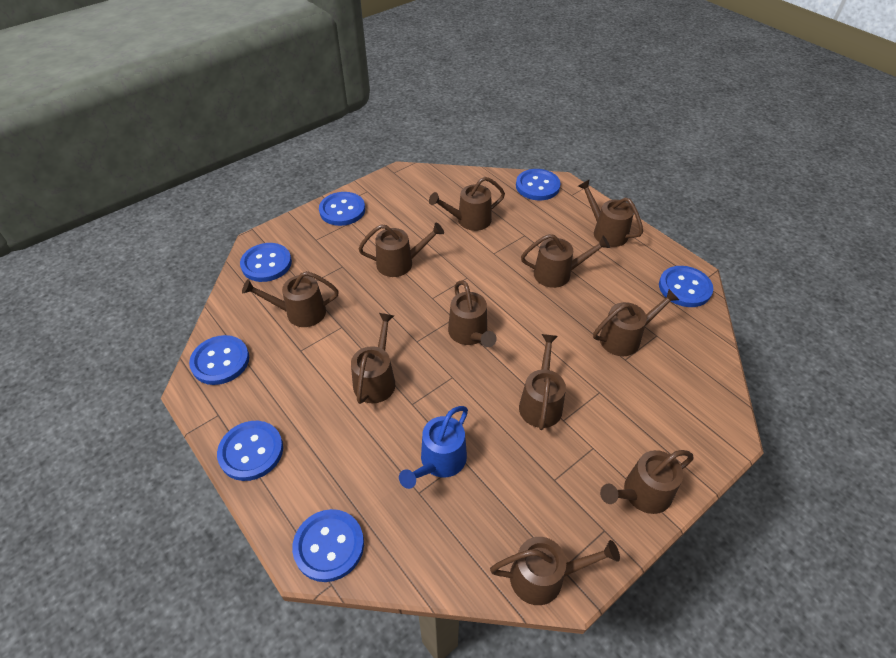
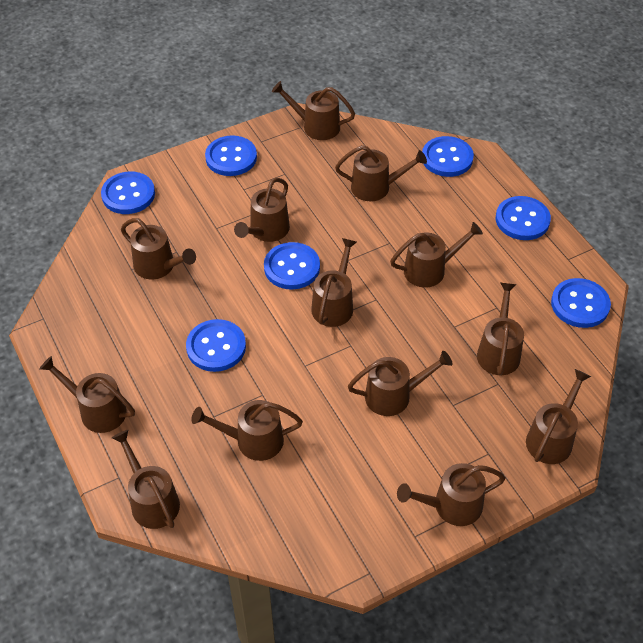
blue watering can: [399,406,468,489] = 1 -> none = 0
brown watering can: [242,271,339,327] [351,313,395,404] [358,222,444,277] [429,177,505,231] [448,280,497,347] [490,537,620,605] [519,334,566,430] [521,234,610,288] [578,180,643,247] [593,289,679,356] [600,450,694,514] = 11 -> [40,356,135,433] [112,430,180,529] [121,218,196,280] [191,400,303,461] [234,178,290,242] [272,81,355,140] [311,238,357,327] [335,145,427,201] [348,351,453,416] [390,222,483,287] [397,463,505,526] [477,283,524,375] [526,369,591,464] = 13

